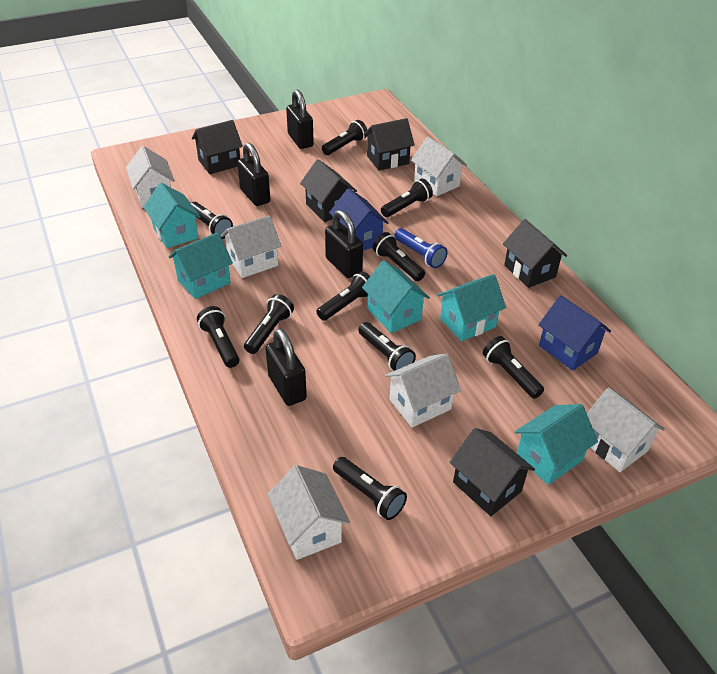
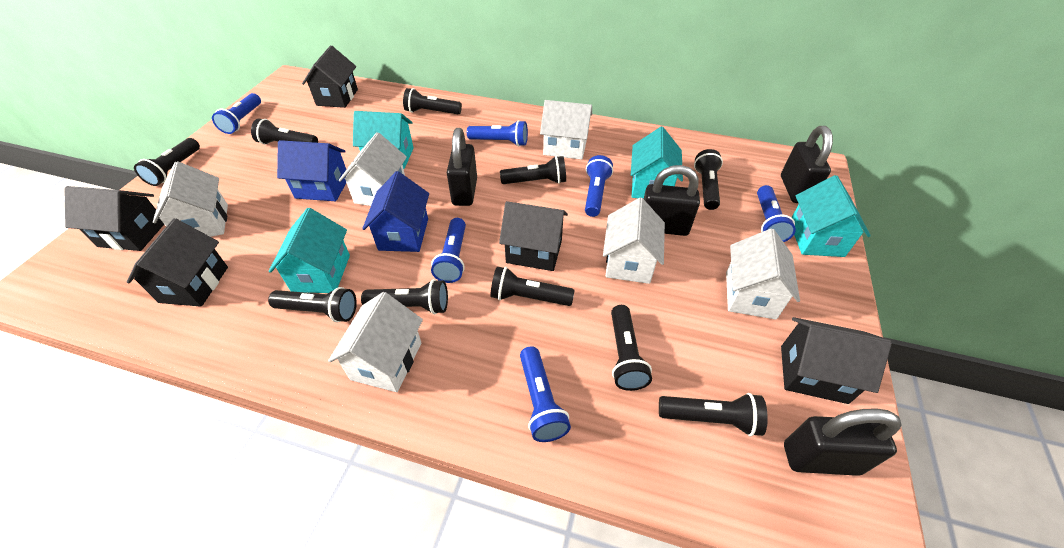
blue flashlight: [394,228,448,268] = 1 -> [212,93,261,134] [431,218,466,283] [467,120,528,147] [520,346,571,442] [585,155,613,217] [757,185,796,242] = 6
turquoise house: [143,183,201,248] [169,232,233,299] [362,260,430,333] [437,274,506,341] [515,404,598,485] = 5 -> [269,208,350,293] [353,111,414,169] [631,127,683,199] [791,175,871,257] = 4

